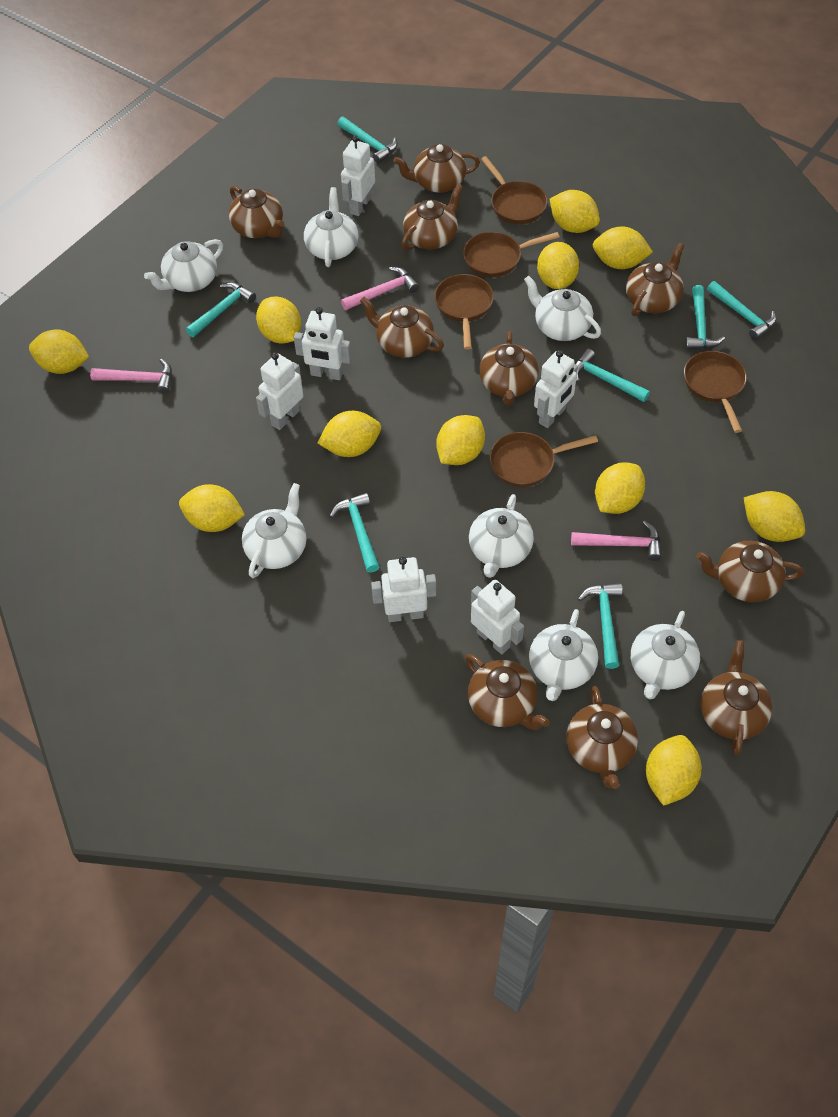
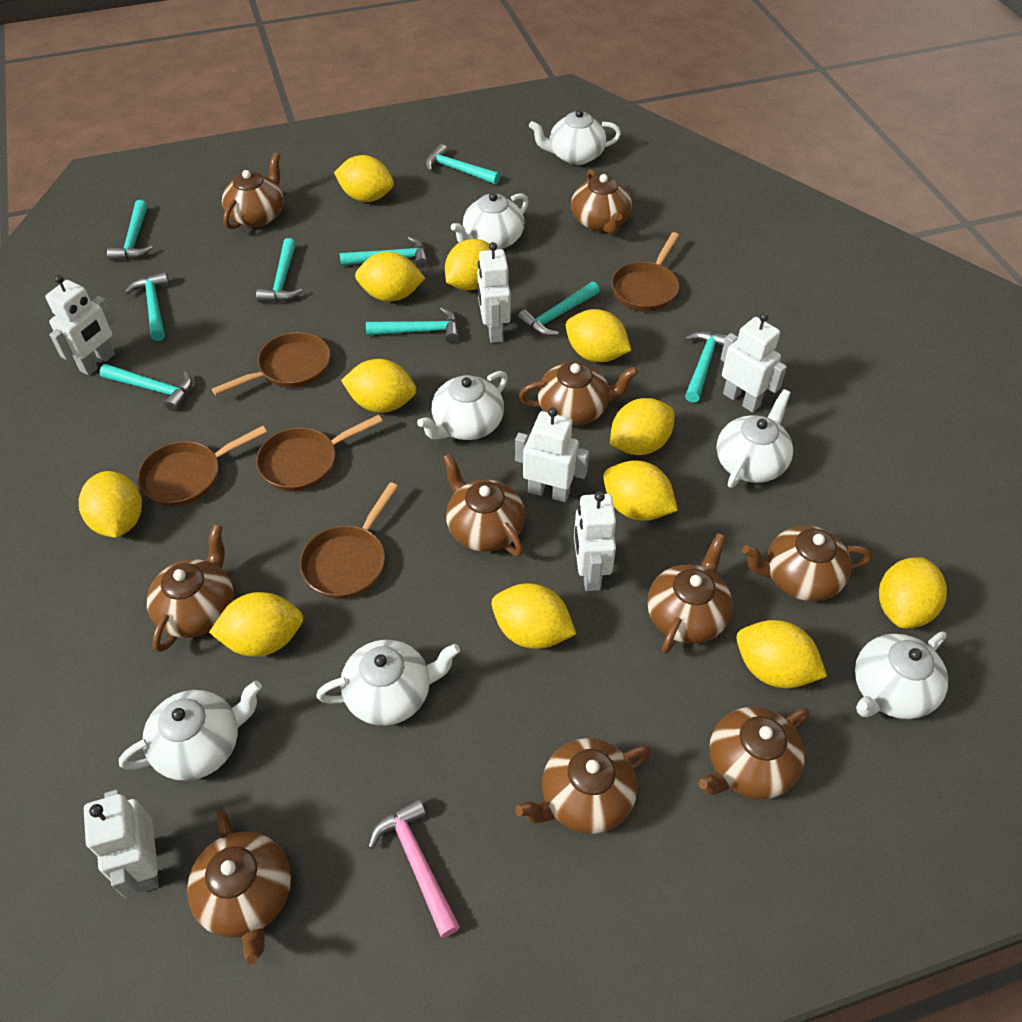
pink hammer: [90,359,172,394] [341,267,419,310] [571,521,661,561] = 3 -> [368,798,460,938] = 1
turquoise hammer: [186,282,256,337] [330,493,379,573] [337,117,397,163] [575,349,650,402] [578,583,623,669] [685,285,725,349] [707,281,776,340] = 7 -> [99,364,193,412] [107,200,153,261] [124,272,170,341] [256,238,303,302] [340,237,428,268] [366,307,459,343] [425,144,500,184] [517,282,600,336] [685,331,727,403] = 9
yellow lemon: [29,329,89,374] [179,484,245,532] [256,297,301,344] [318,411,381,457] [436,415,485,465] [537,242,579,289] [550,190,600,233] [593,226,653,269] [595,462,645,514] [646,735,702,806] [744,491,805,542] = 11 -> [79,471,142,538] [209,592,303,657] [334,155,394,202] [341,359,416,413] [355,252,425,301] [445,239,490,290] [491,583,576,649] [566,309,631,362] [603,461,678,521] [610,398,674,455] [736,620,827,688] [879,557,947,629] = 12

